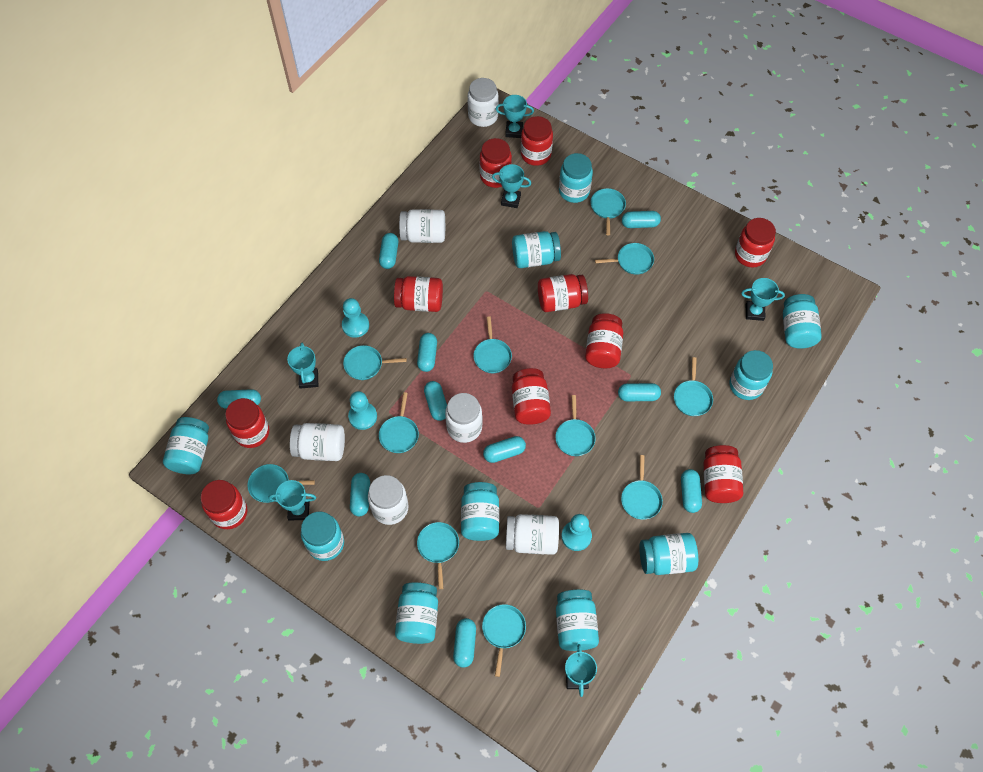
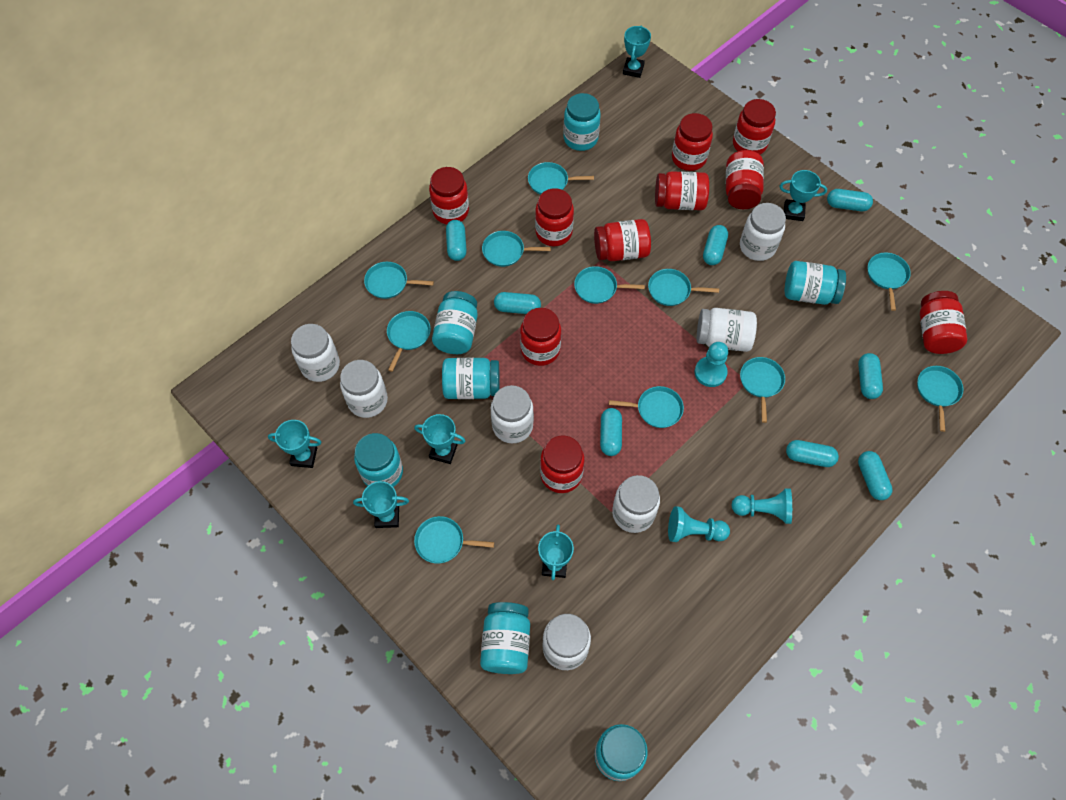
turquoise capsule: [217,389,261,409] [350,473,370,517] [379,233,399,269] [417,333,437,372] [424,381,447,421] [453,618,476,668] [483,436,526,463] [618,383,661,401] [622,211,661,228] [681,469,702,513] = 10 -> [446,220,467,261] [494,292,541,314] [600,408,622,456] [703,225,728,265] [786,440,839,467] [827,189,873,211] [858,353,883,399] [858,451,893,500] = 8
turquoise jar: [163,417,209,474] [301,512,344,561] [395,582,438,644] [461,482,499,541] [512,231,561,268] [556,589,599,651] [559,153,593,203] [639,533,698,575] [730,350,773,400] [783,294,822,349] = 10 -> [354,433,403,487] [432,291,478,354] [442,358,500,399] [480,602,530,674] [563,93,601,151] [594,724,648,781] [785,261,846,305] = 7
white jar: [290,423,345,461] [368,475,408,525] [399,209,445,243] [445,393,483,443] [468,78,499,127] [506,514,559,555] = 6 -> [291,324,340,382] [340,360,388,418] [491,385,534,443] [542,614,591,670] [612,475,660,533] [697,308,757,352] [740,203,786,261] = 7

